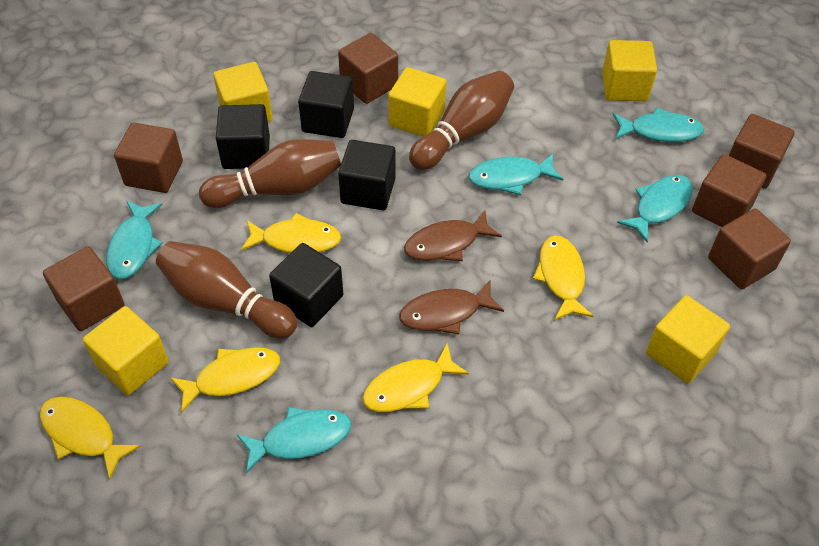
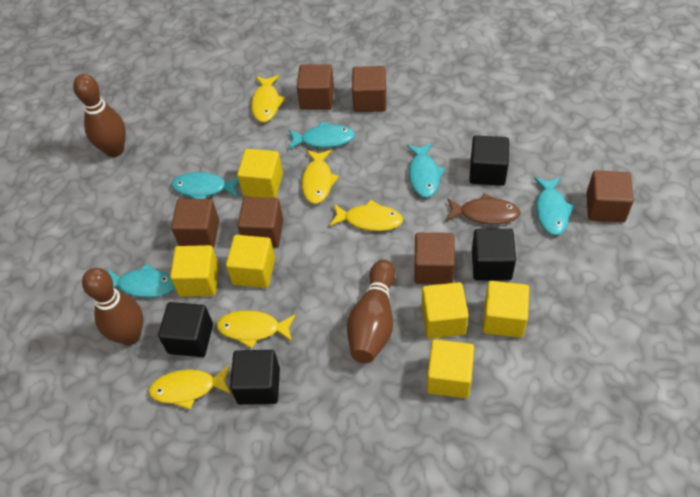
brown fish: [399,281,504,334] [404,210,502,261] = 2 -> [446,193,520,224] = 1
yellow cube: [83,306,169,395] [213,62,272,122] [388,67,446,137] [602,40,657,101] [646,296,730,383] = 5 -> [170,245,219,297] [226,235,275,288] [237,149,283,198] [422,282,469,339] [427,339,474,398] [483,281,529,338] = 6

